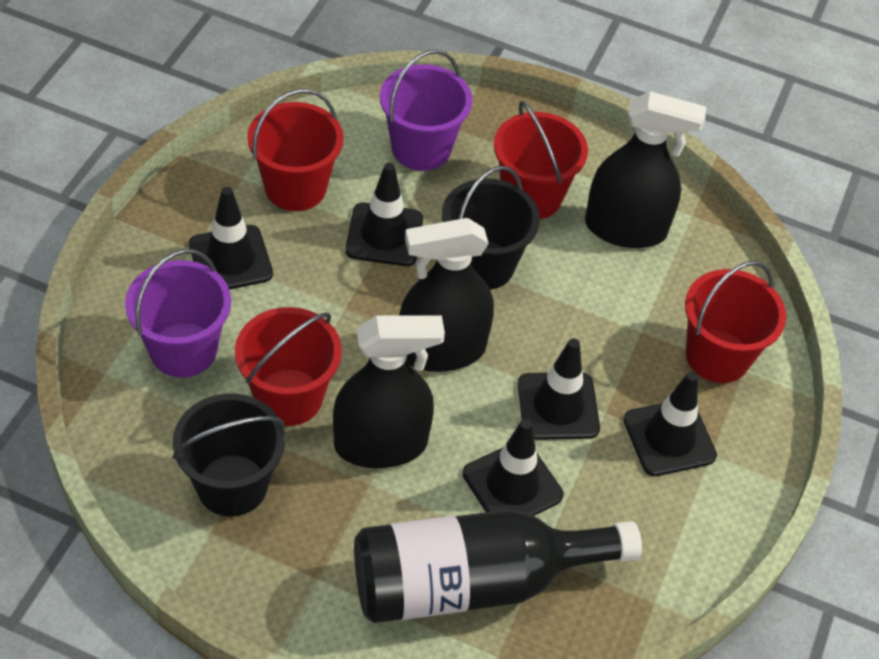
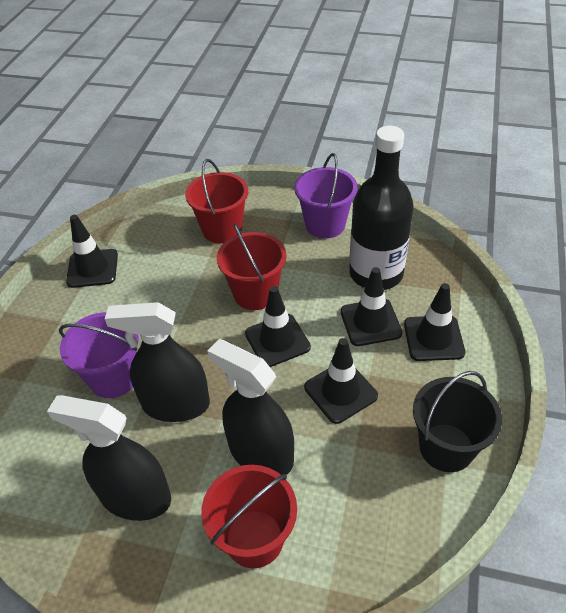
black bucket: [173,393,285,516] [442,166,540,290] = 2 -> [413,371,502,472] = 1
red bucket: [235,307,342,426] [247,89,344,211] [494,101,588,219] [685,261,786,383] = 4 -> [185,159,248,243] [201,465,297,568] [217,223,286,310] = 3

